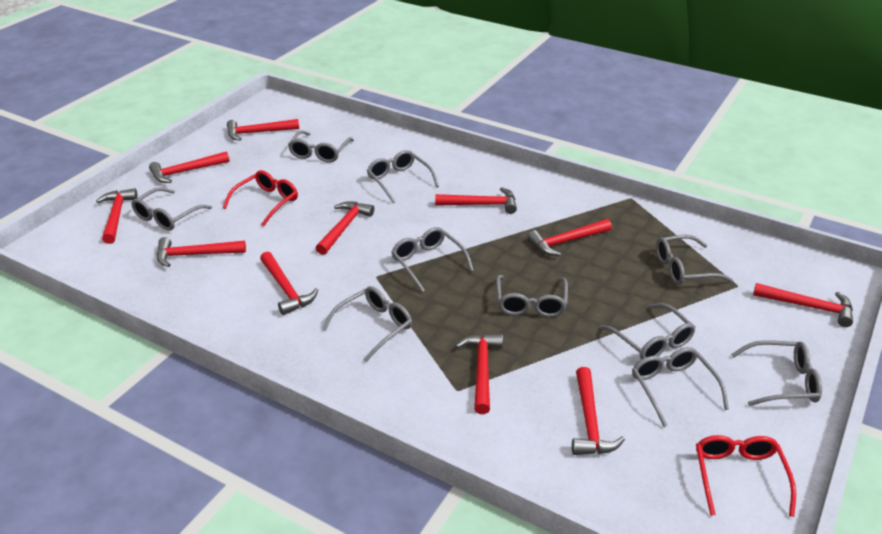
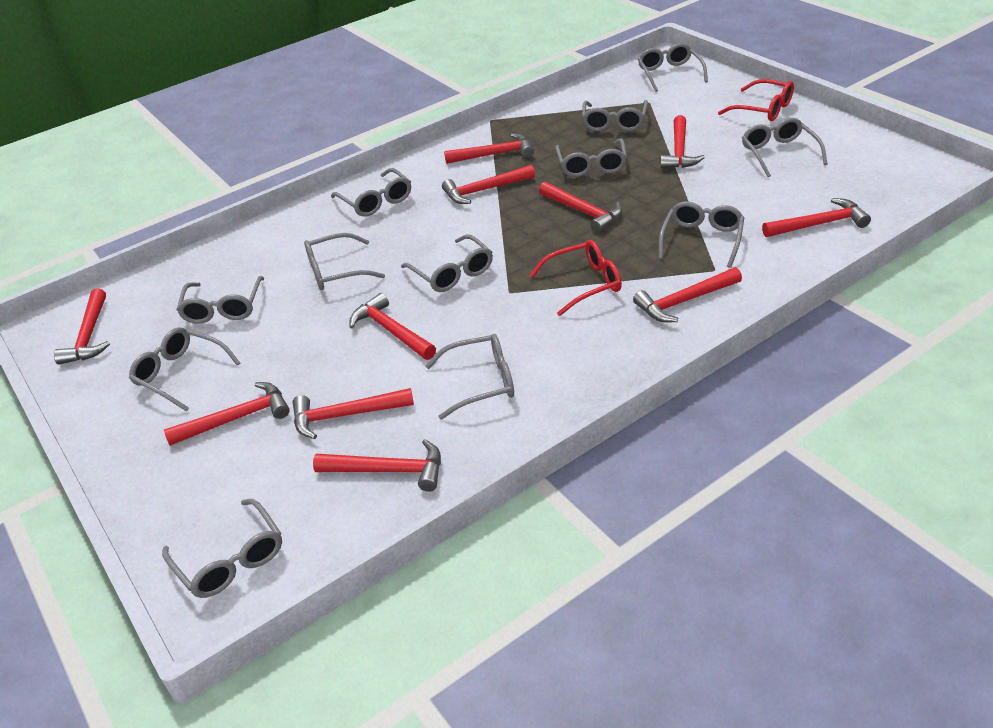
grey glasses: [131,187,212,231] [288,130,354,163] [322,286,412,362] [367,150,439,203] [391,227,474,292] [496,275,568,317] [600,303,696,360] [632,347,729,427] [656,235,733,285] [731,340,822,406] = 10 -> [129,327,240,412] [162,499,282,598] [176,276,264,324] [304,233,385,290] [331,168,411,217] [401,234,493,292] [426,334,514,420] [555,139,627,177] [582,100,648,131] [638,43,708,92] [659,202,745,268] [742,118,827,177] = 12

